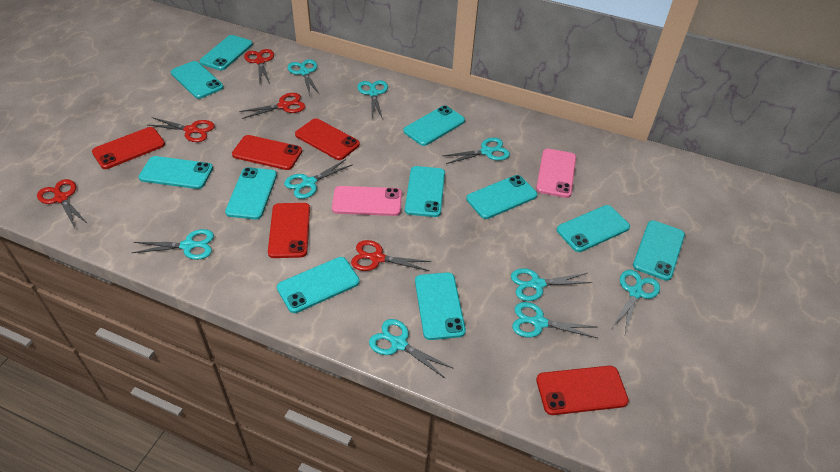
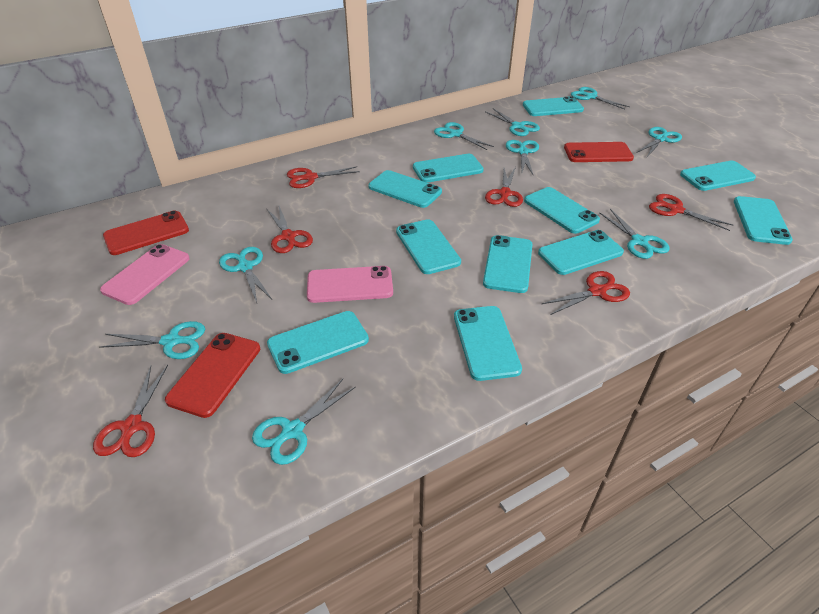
red phone: [92,127,165,169] [232,135,302,170] [268,203,310,258] [295,118,360,160] [536,366,629,415] = 5 -> [103,211,189,255] [165,333,260,418] [564,142,634,162] = 3
red scissors: [37,179,88,228] [148,117,215,142] [239,93,305,119] [244,49,274,84] [351,240,432,271] = 5 -> [93,365,168,457] [266,206,313,253] [287,166,360,188] [485,167,523,207] [542,271,630,315] [649,194,733,231] = 6

